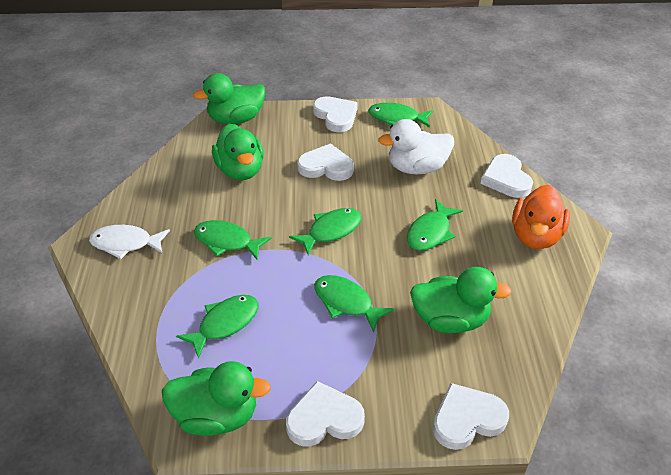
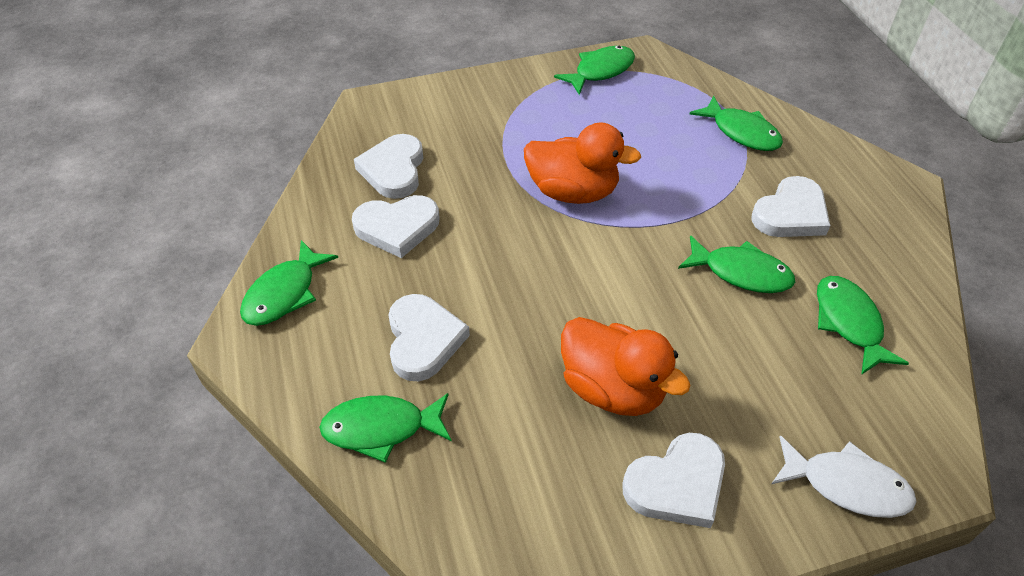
green duck: [162,361,271,436] [193,73,265,124] [212,124,264,180] [410,267,512,333] = 4 -> none = 0
orange duck: [512,185,570,249] = 1 -> [524,122,641,204] [561,317,691,416] = 2
white duck: [378,119,454,174] = 1 -> none = 0

